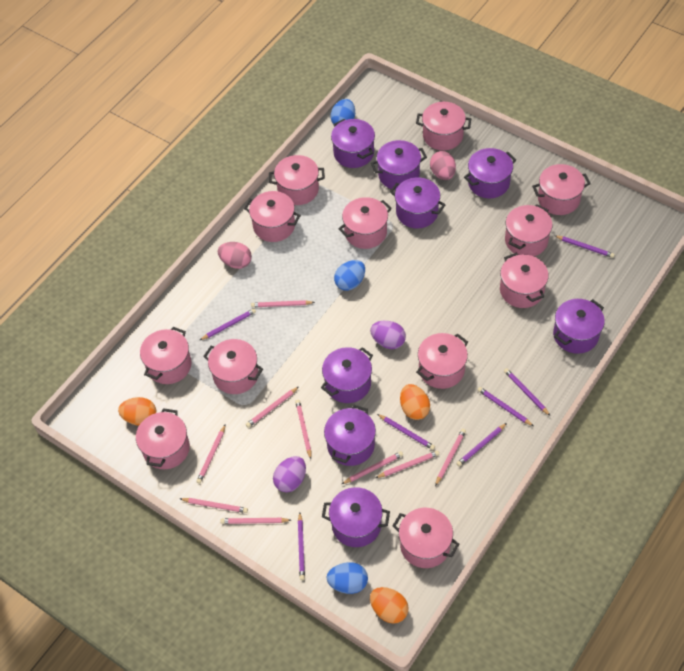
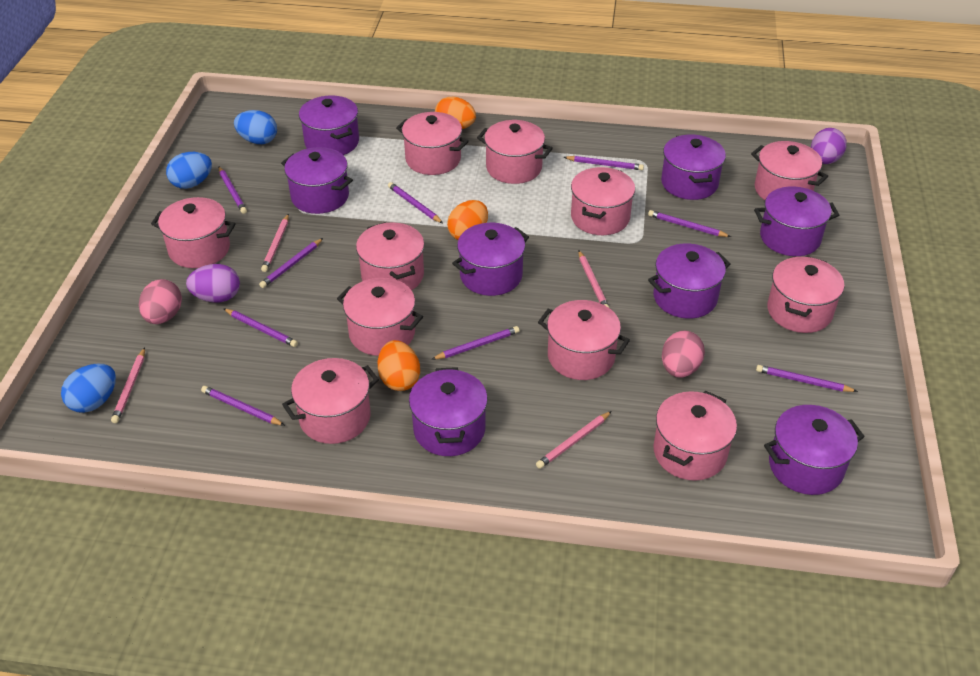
pink pencil: [180,498,248,513] [196,424,226,484] [220,518,291,524] [246,387,299,428] [251,300,315,307] [295,400,311,459] [342,451,403,484] [375,450,439,478] [435,429,466,486] = 9 -> [111,348,145,423] [261,214,289,272] [536,411,612,469] [578,250,609,308] = 4
pink pot: [136,408,190,469] [140,327,191,384] [203,339,263,394] [244,191,301,242] [269,155,325,205] [339,197,392,249] [393,508,459,568] [416,102,471,150] [416,333,468,389] [500,253,549,308] [505,204,552,256] [532,164,591,215] = 12 -> [151,197,236,268] [282,358,379,444] [337,278,423,356] [356,222,424,290] [396,112,469,175] [477,120,553,184] [538,300,630,380] [571,167,635,235] [654,391,737,481] [751,141,828,200] [767,256,844,333] = 11
purple pencil: [200,308,256,340] [298,513,305,580] [377,414,435,450] [456,423,507,467] [478,387,533,426] [504,368,550,416] [554,235,615,258] = 7 -> [201,386,285,426] [218,167,247,214] [223,308,298,347] [259,238,323,288] [388,182,443,223] [431,326,519,360] [564,156,644,170] [648,210,731,237] [756,365,858,392] = 9

